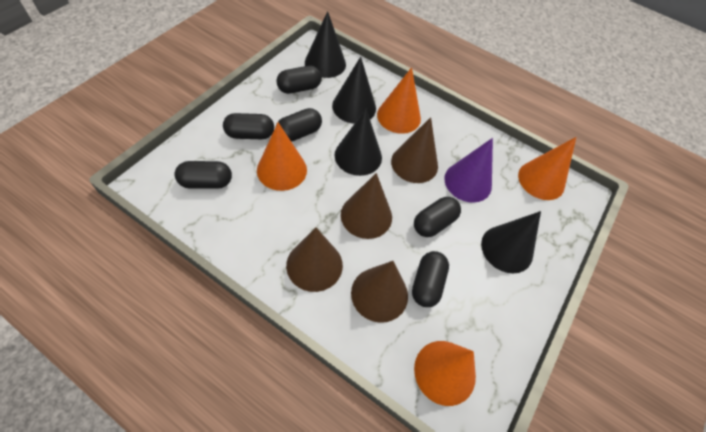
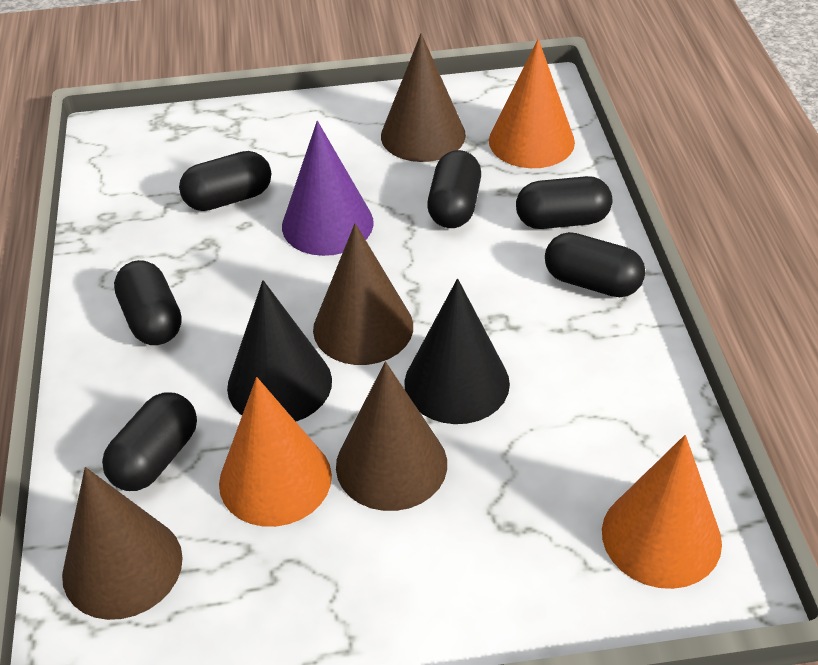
black cone: [305,11,346,78] [332,57,376,124] [335,109,382,176] [481,211,541,273] = 4 -> [227,280,332,421] [404,279,510,424] = 2
orange cone: [257,123,307,191] [377,67,421,134] [414,341,476,406] [518,137,576,200] = 4 -> [219,377,332,527] [489,39,575,168] [602,435,722,589] = 3

